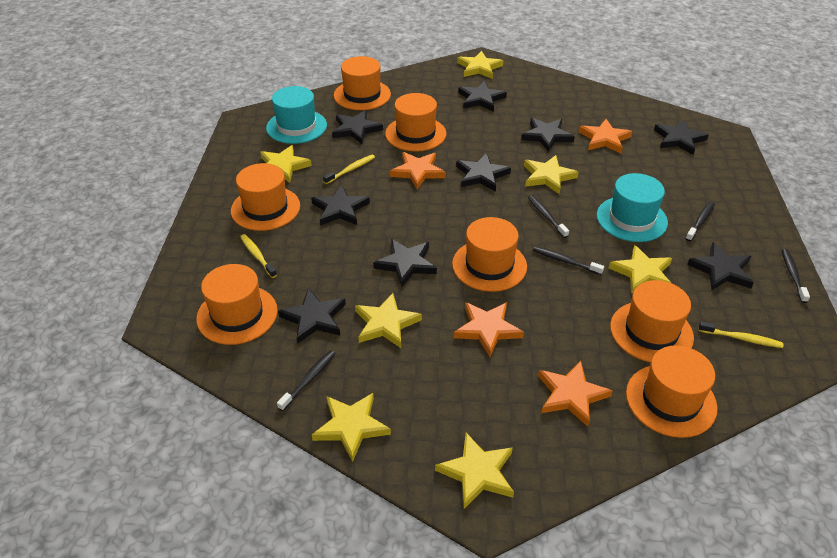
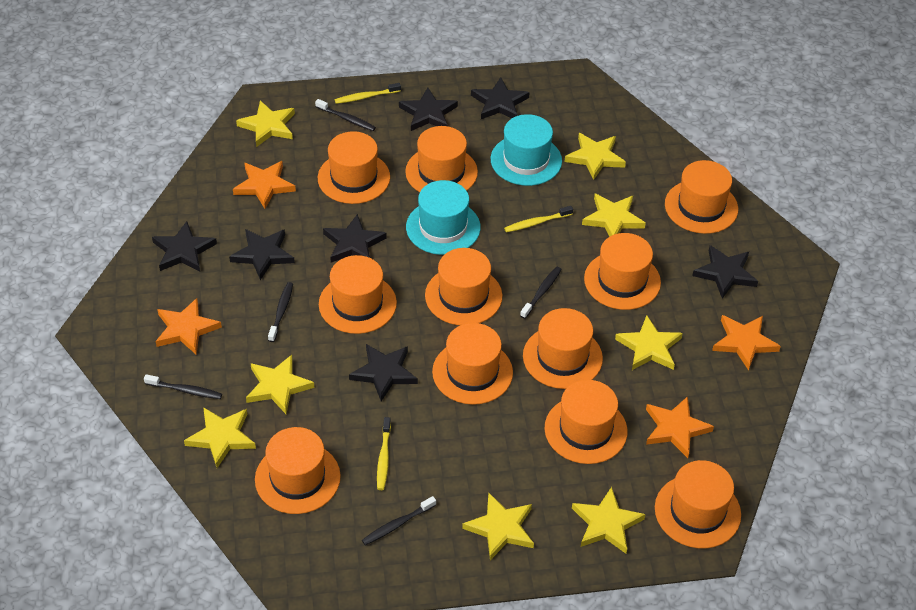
black star: [278,288,346,343] [311,185,370,226] [332,110,383,144] [373,239,437,287] [456,153,511,192] [458,81,507,112] [521,118,575,152] [654,120,709,155] [687,242,754,290] = 9 -> [152,221,217,272] [229,229,295,280] [323,214,387,262] [349,344,418,401] [399,87,458,131] [471,77,530,119] [692,245,758,299] = 7
orange hat: [196,264,278,345] [231,163,300,231] [334,56,391,110] [385,93,446,152] [452,217,527,292] [610,280,694,363] [626,345,717,438] = 7 -> [255,427,341,514] [318,131,390,204] [319,255,397,334] [405,126,478,192] [425,248,502,325] [432,323,513,405] [523,308,603,389] [545,380,628,464] [584,233,661,310] [655,460,741,548] [665,160,738,234] = 11
yellow star: [260,145,312,183] [312,393,391,462] [355,293,422,348] [435,433,514,509] [457,51,503,79] [524,155,579,194] [609,245,672,294] = 7 -> [184,407,256,468] [236,101,295,147] [246,355,314,414] [462,492,534,560] [564,133,626,180] [572,487,646,554] [582,194,646,237] [615,315,683,370] = 8

